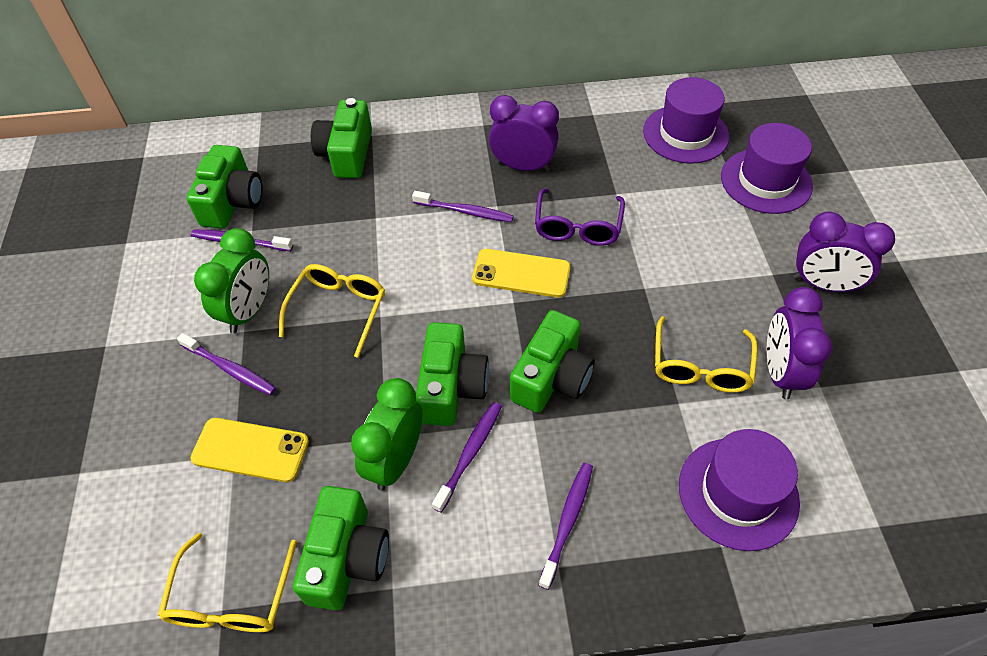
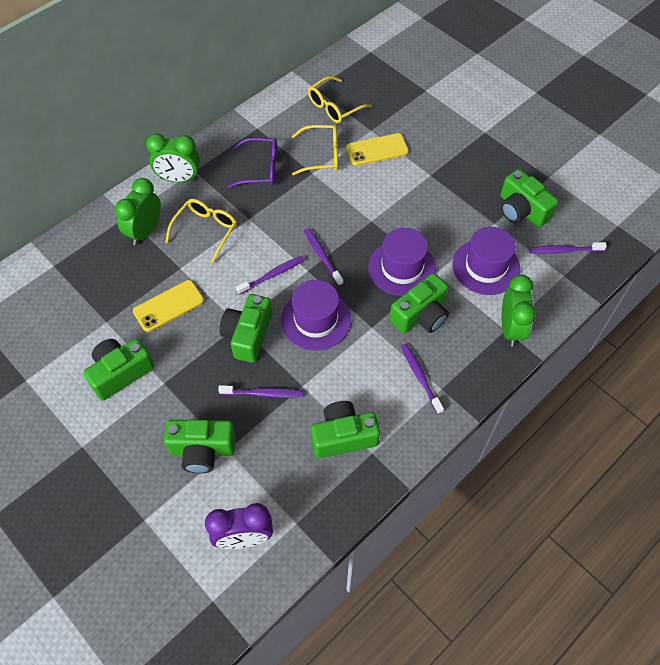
green camera: [186,145,263,228] [293,486,389,610] [311,98,372,178] [416,322,489,426] [510,310,595,413] = 5 -> [83,339,154,401] [164,420,236,474] [220,294,272,363] [311,401,380,458] [390,273,449,334] [500,169,558,228] = 6
green clock: [194,228,269,334] [351,378,422,491] = 2 -> [115,178,161,245] [146,134,200,183] [502,275,536,347] = 3
purple clock: [489,95,559,172] [766,287,832,399] [793,212,895,293] = 3 -> [205,503,273,549] = 1

